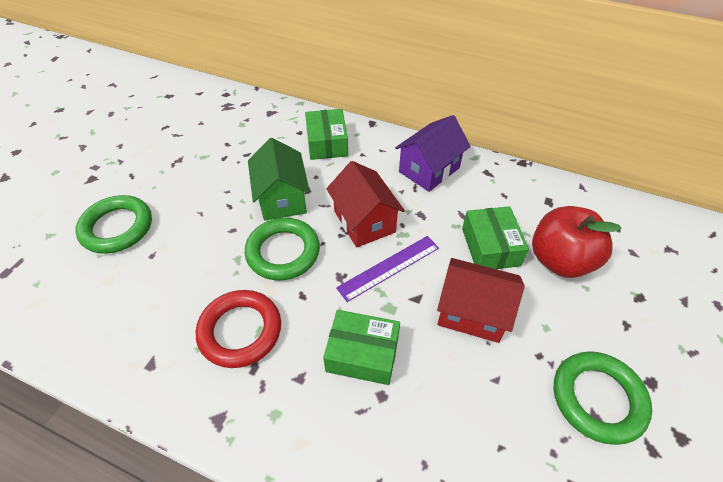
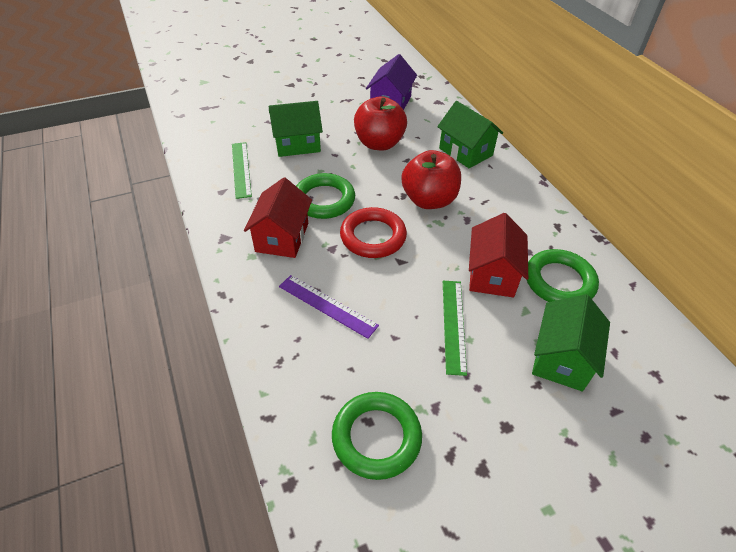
green box: [305,109,348,160] [323,310,400,385] [462,206,529,269] = 3 -> none = 0
green house: [248,138,310,221] = 1 -> [269,101,323,157] [437,101,503,168] [532,294,610,391] = 3
green ruler: none = 0 -> [232,142,252,199] [443,281,467,376] = 2
red apple: [532,206,622,278] = 1 -> [354,96,407,150] [402,150,461,209] = 2

